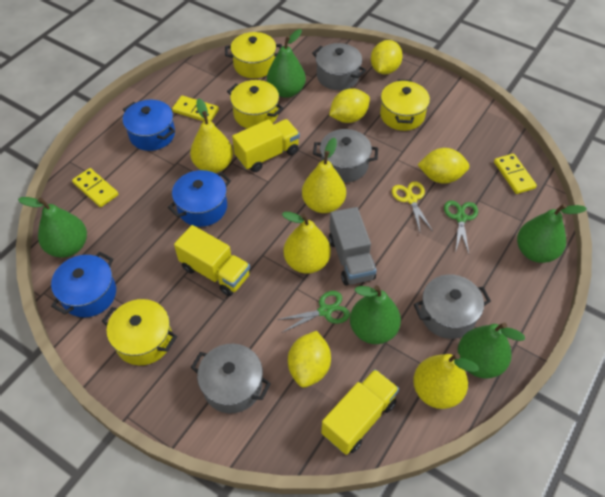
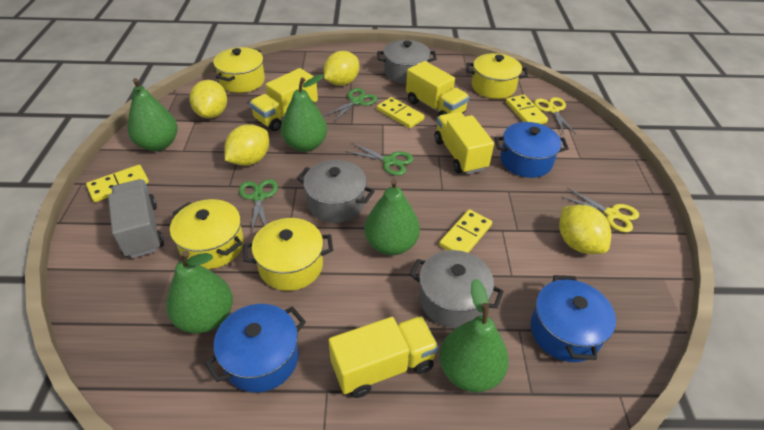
green scissors: [277,291,350,332] [444,200,478,254] = 2 -> [239,179,278,233] [324,88,377,122] [345,143,413,176] = 3
grey pot: [191,344,271,413] [312,43,366,90] [313,129,378,182] [414,274,491,339] = 4 -> [297,160,374,223] [377,40,437,84] [409,250,504,328] = 3
yellow domino: [72,168,118,207] [172,96,219,121] [494,153,537,194] = 3 -> [86,165,149,202] [377,97,425,128] [439,209,492,253] [506,95,548,124] = 4
yellow pear: [190,99,233,173] [282,212,331,274] [302,138,346,213] [413,353,479,409] = 4 -> none = 0
yellow scissors: [392,181,433,231] = 1 -> [534,97,576,134] [562,188,639,232] = 2
yellow truck: [174,225,250,296] [232,119,300,172] [321,369,399,455] = 3 -> [249,68,318,131] [329,316,439,398] [406,61,469,116] [435,112,494,174] = 4

